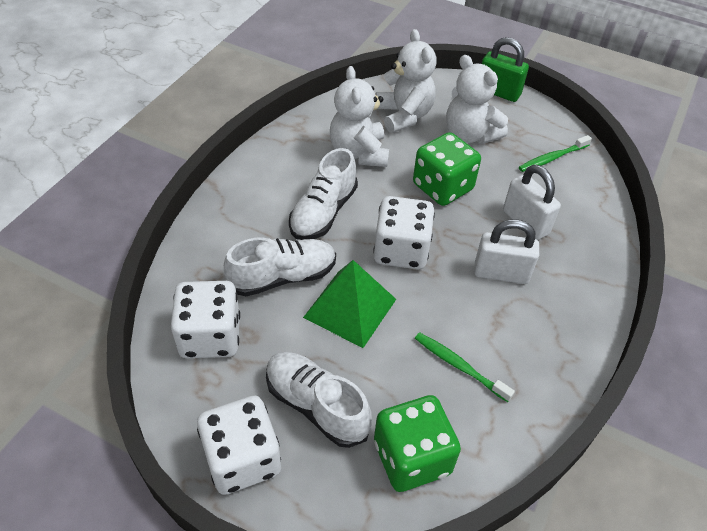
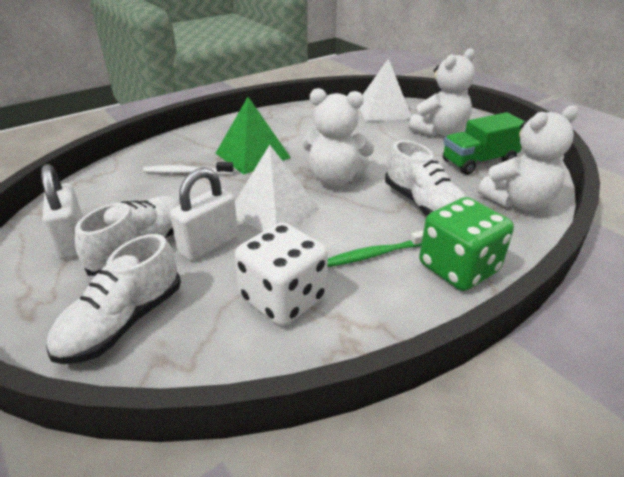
green dice: [374,395,461,492] [413,132,481,206] = 2 -> [419,197,514,291] = 1
green padlock: [482,37,529,102] = 1 -> none = 0
green toothbrush: [415,332,515,402] [519,135,592,172] = 2 -> [328,230,424,267] = 1
green truck: none = 0 -> [443,112,525,175] = 1
white dice: [171,281,240,359] [197,396,281,495] [373,196,435,270] = 3 -> [235,222,328,326] = 1
white pyramid: none = 0 -> [235,145,319,232] [359,58,411,121] = 2
white toothbrush: none = 0 -> [143,162,233,174] = 1

